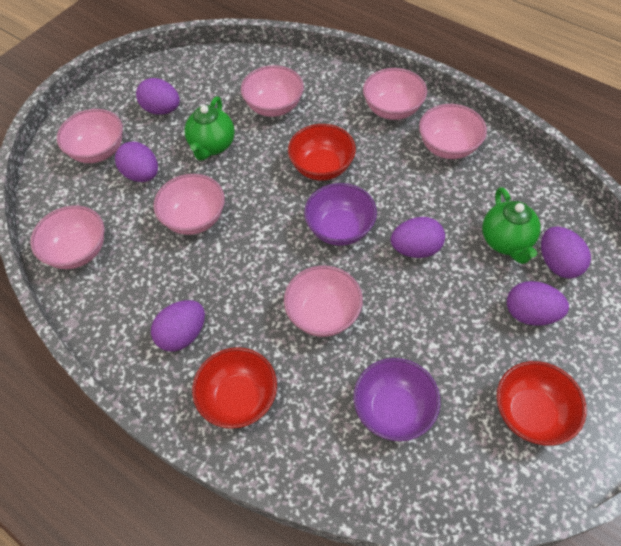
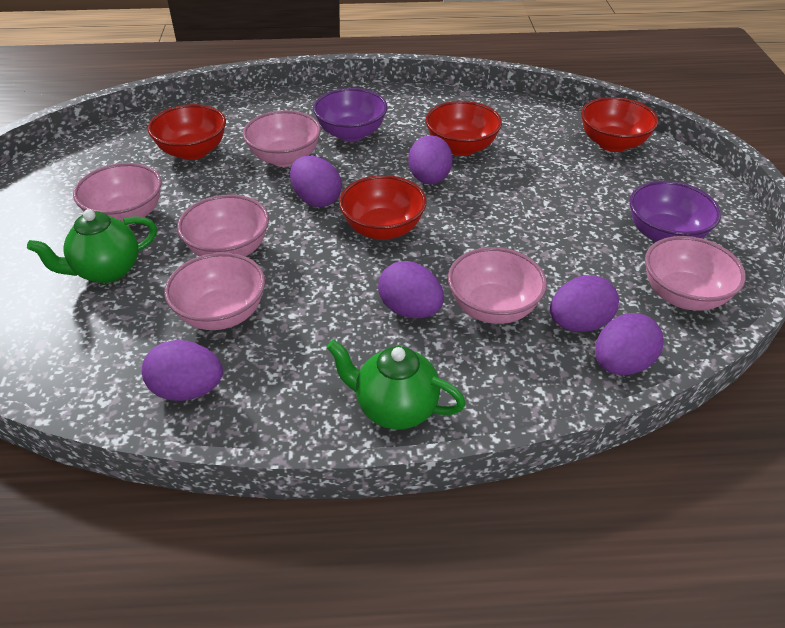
pink bowl: [30,206,104,269] [57,109,123,163] [153,174,225,235] [241,65,304,117] [284,266,363,337] [363,68,427,120] [419,104,487,159] = 7 -> [73,163,162,226] [164,253,265,330] [177,194,269,257] [243,110,321,167] [448,247,547,324] [645,236,746,311] = 6
red bowl: [192,347,277,429] [288,124,356,181] [496,361,587,446] = 3 -> [148,104,226,160] [339,175,426,240] [426,101,502,156] [581,97,658,152] = 4

